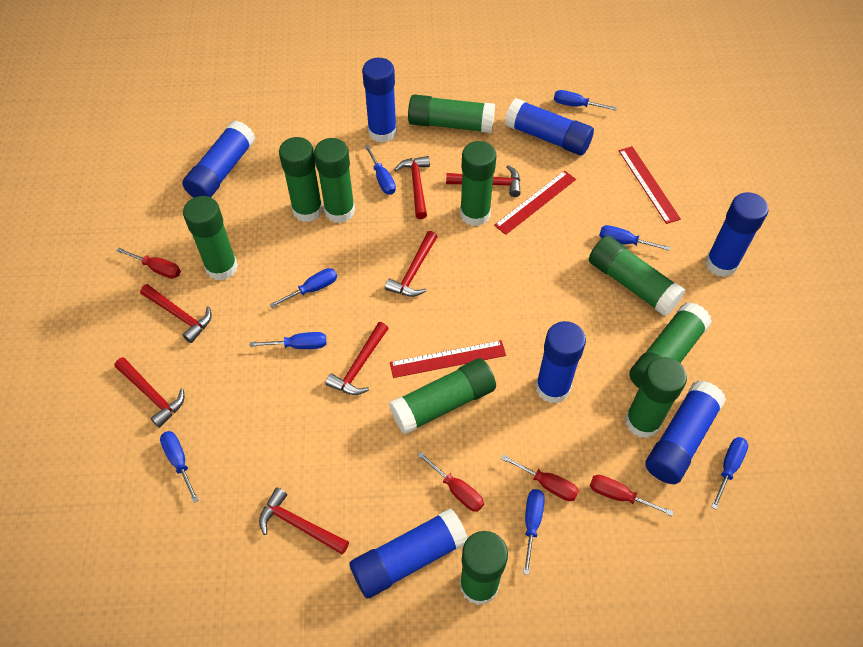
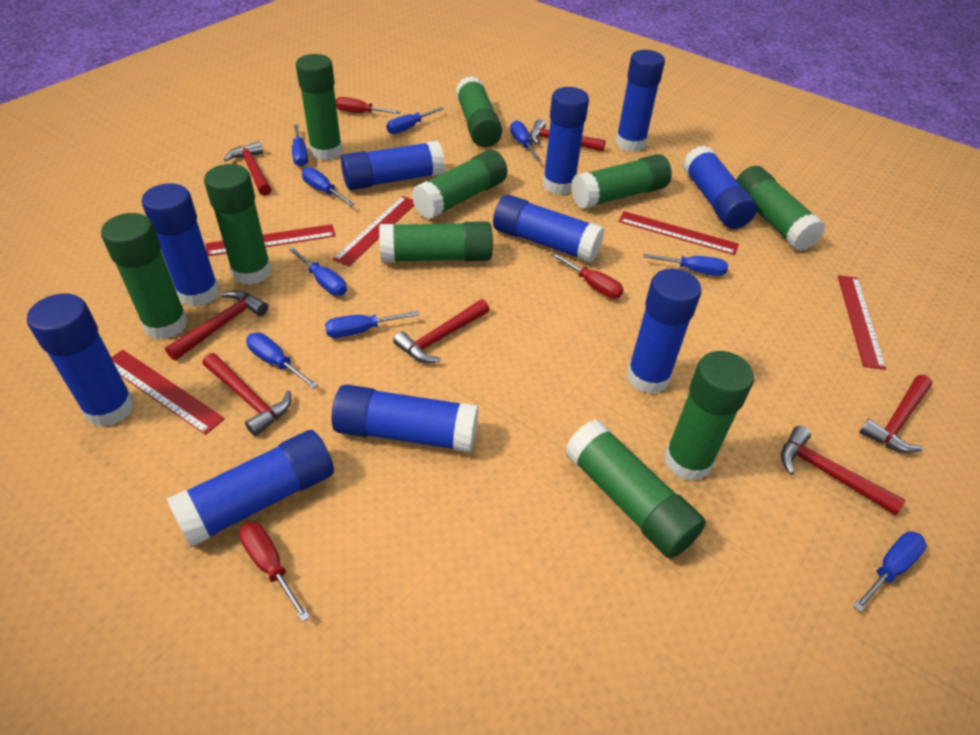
blue glue stick: [182,121,255,198] [349,508,468,598] [362,58,397,143] [505,98,594,155] [536,321,586,403] [645,381,726,484] [706,192,768,277] = 7 -> [27,294,135,427] [142,183,219,307] [167,430,334,547] [331,384,479,453] [341,141,445,190] [493,195,604,263] [543,87,589,195] [616,50,665,152] [627,269,702,394] [683,146,757,229] = 10
blue screwdriver: [160,431,199,503] [250,332,326,349] [270,268,337,308] [365,145,396,195] [523,489,545,575] [554,90,617,111] [599,225,671,251] [711,437,748,510] = 8 -> [246,333,318,388] [289,248,347,296] [292,124,308,167] [302,167,355,206] [325,311,419,338] [386,107,444,134] [510,120,541,161] [643,253,728,276] [853,531,927,612] = 9
red ruler: [390,340,506,378] [494,170,576,235] [619,146,681,224] = 3 -> [111,350,225,435] [206,224,336,256] [333,196,414,266] [618,211,739,255] [838,275,886,370] = 5
red screwdriver: [117,248,181,279] [417,452,484,512] [501,454,579,501] [590,475,674,516] = 4 -> [239,522,310,622] [336,97,401,114] [551,252,623,299] = 3

